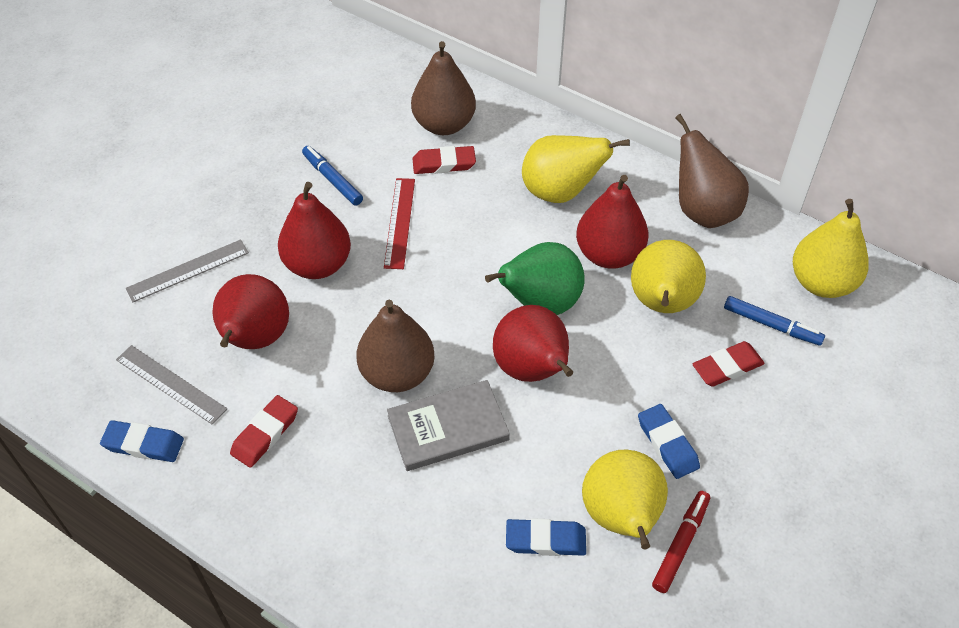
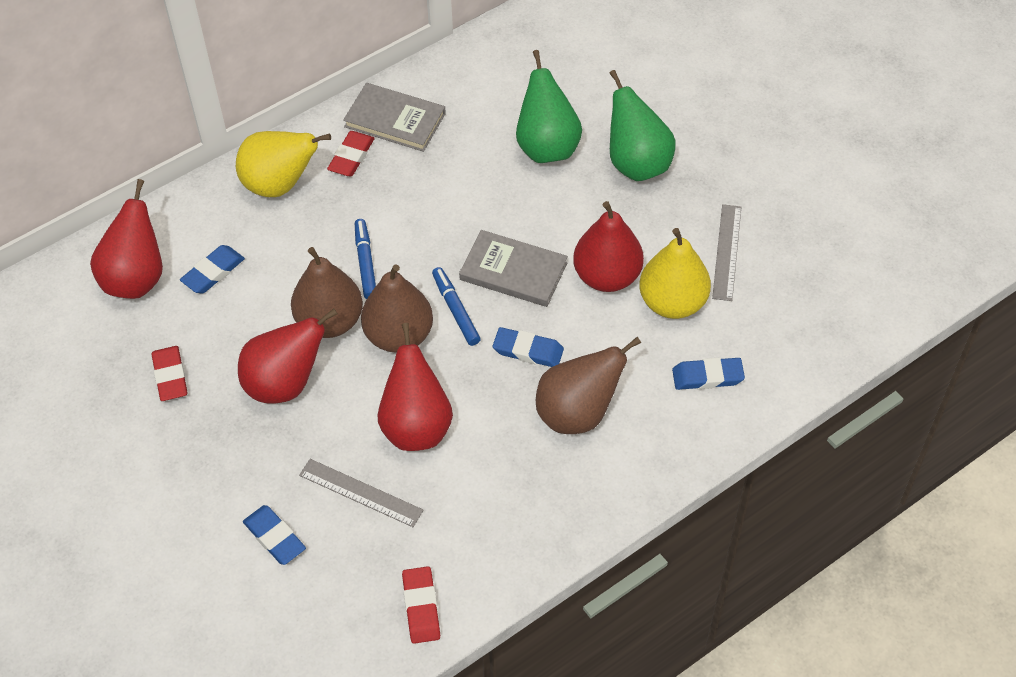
blue eraser: [100,420,184,462] [506,518,586,556] [638,404,700,479] = 3 -> [180,245,245,293] [243,505,306,565] [493,327,564,367] [672,358,745,390] = 4
green pear: [485,242,585,315] = 1 -> [516,50,582,163] [609,70,676,181] = 2
grey book: [387,380,510,471] = 1 -> [343,83,446,152] [459,230,568,307] = 2
red marker: [652,491,710,593] = 1 -> none = 0
red ruler: [384,178,415,269] = 1 -> none = 0
yellow pear: [522,135,630,203] [582,449,668,549] [631,240,706,313] [793,199,869,298] = 4 -> [236,131,331,197] [639,228,711,319] = 2

